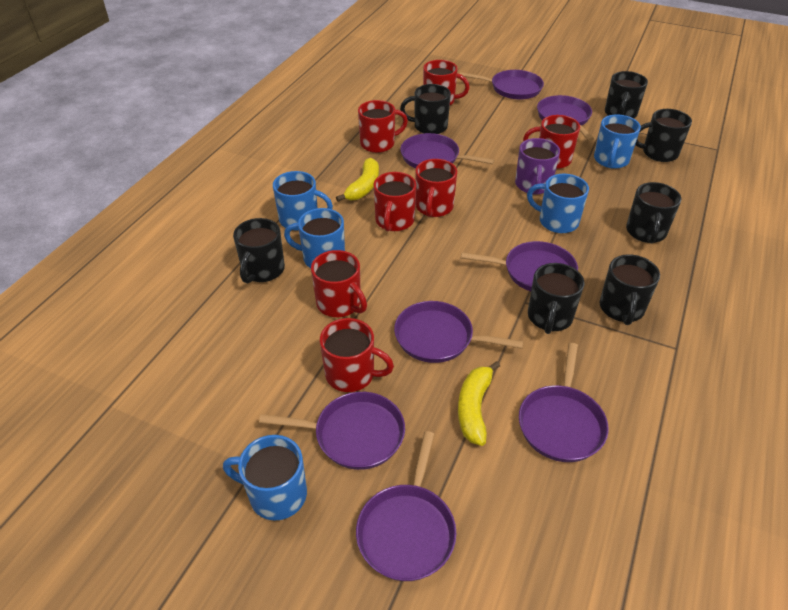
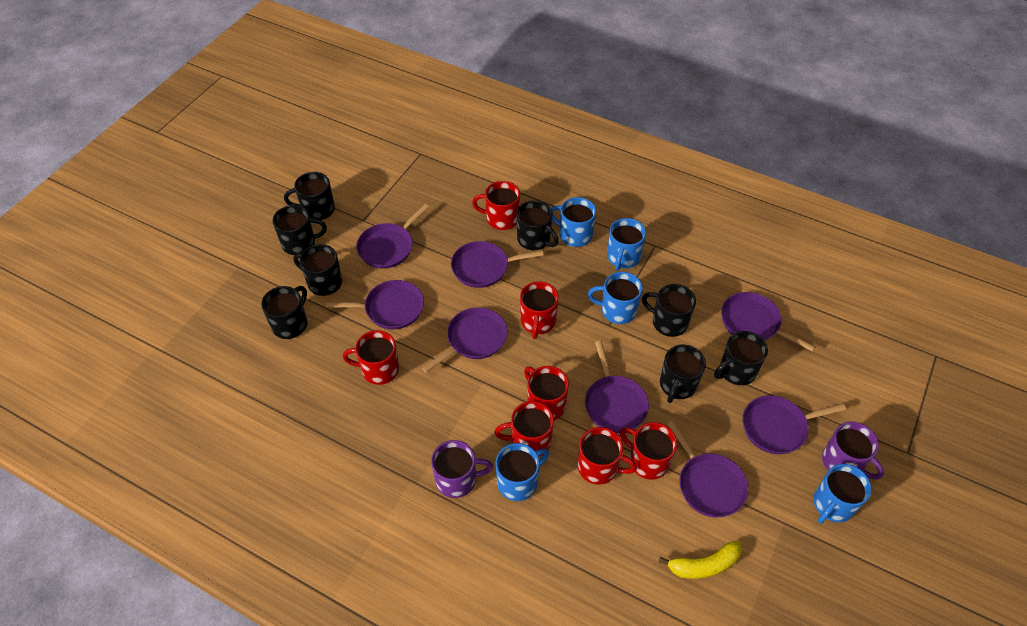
black mug: [233,218,285,283] [400,84,451,134] [528,263,584,334] [600,254,660,325] [605,71,648,119] [626,182,681,243] [635,109,692,162] = 7 -> [261,286,307,339] [272,205,327,255] [284,172,335,220] [293,244,342,296] [517,201,559,250] [642,284,696,337] [660,344,706,403] [714,331,768,385] = 8
purple mug: [515,138,560,194] = 1 -> [431,440,493,498] [822,422,884,480] = 2
yellow banana: [336,158,379,202] [458,361,500,446] = 2 -> [659,540,742,579] = 1

